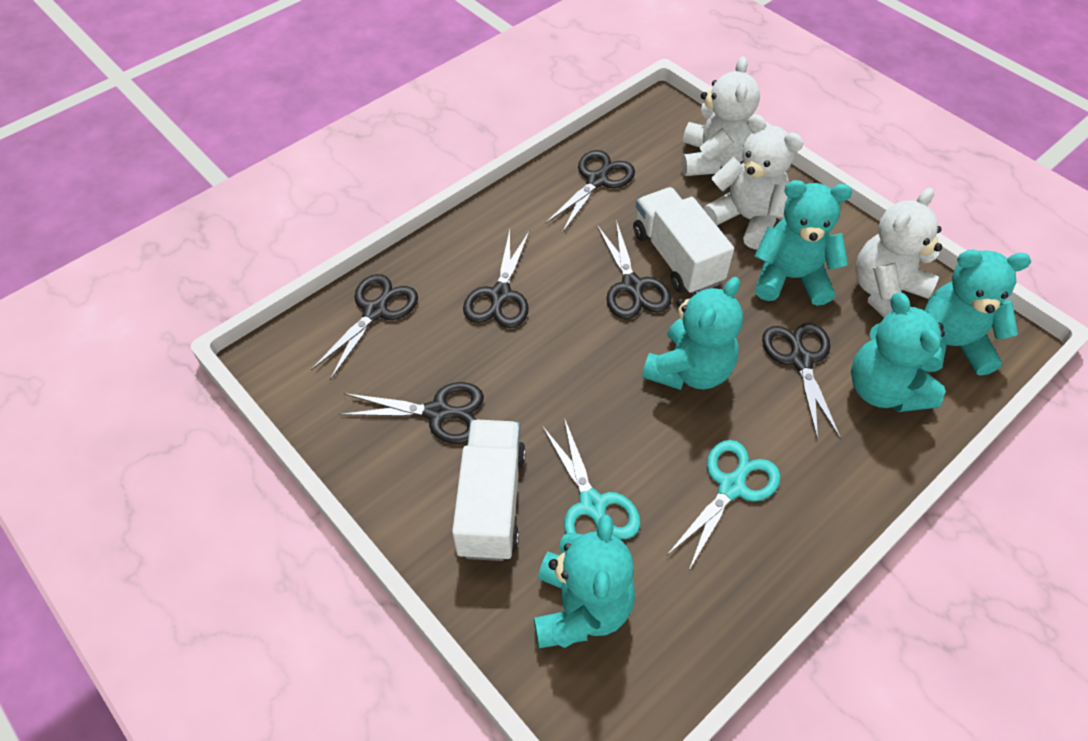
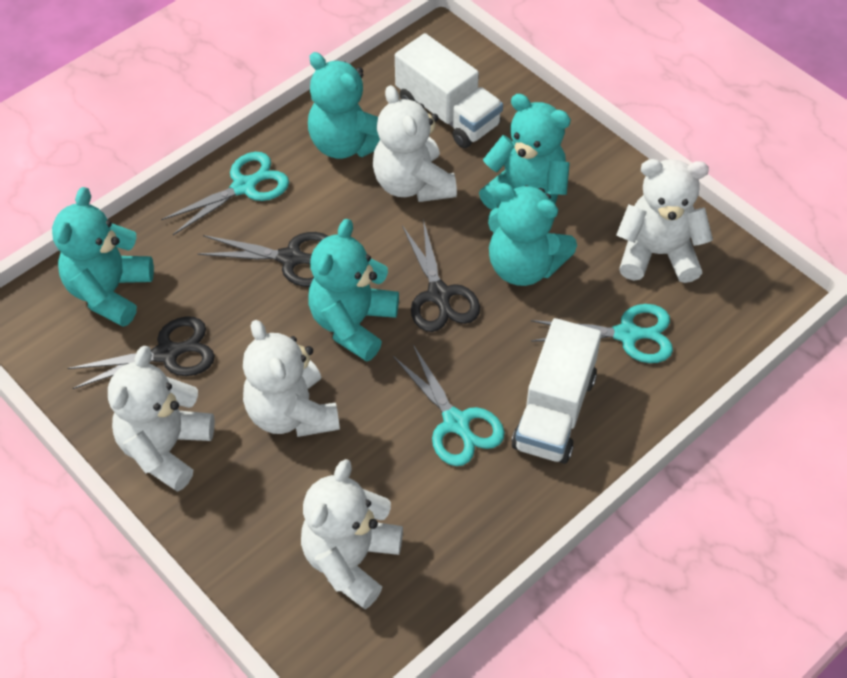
black scissors: [311,274,418,380] [339,382,484,444] [463,230,530,328] [545,150,635,233] [597,220,671,319] [762,323,841,441] = 6 -> [67,316,215,389] [198,232,328,287] [402,219,480,332] = 3
turquoise scissors: [542,418,640,539] [666,440,781,570] = 2 -> [161,152,289,235] [393,345,505,466] [531,304,673,363] = 3
white teddy bear: [681,56,760,176] [703,114,803,250] [855,188,942,318] = 3 -> [108,346,215,492] [243,320,340,437] [301,459,403,609] [373,85,457,202] [616,159,713,283] = 5

